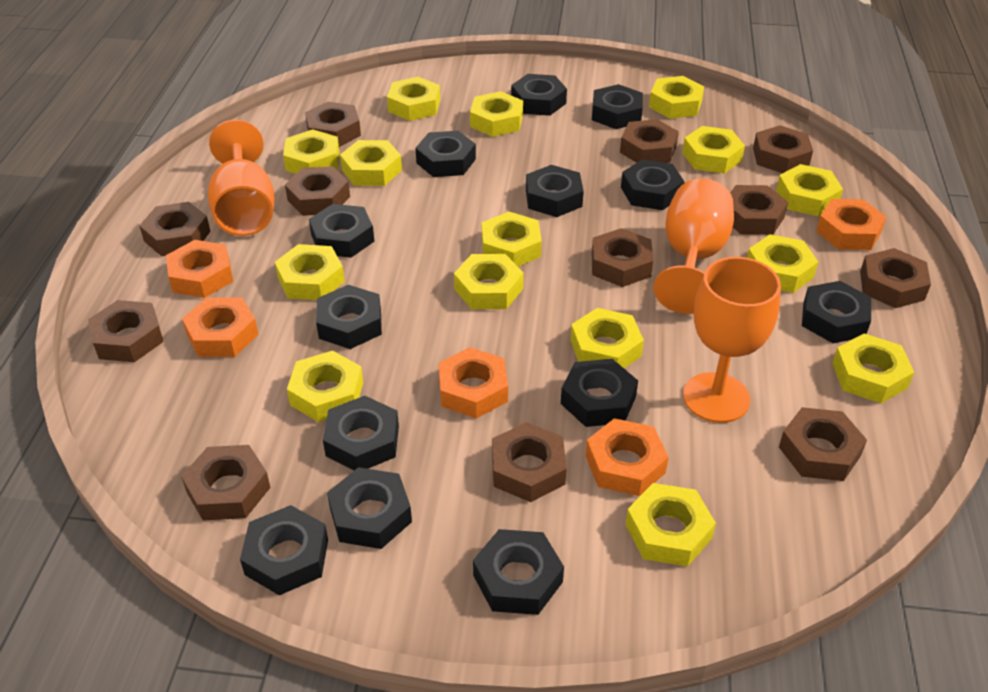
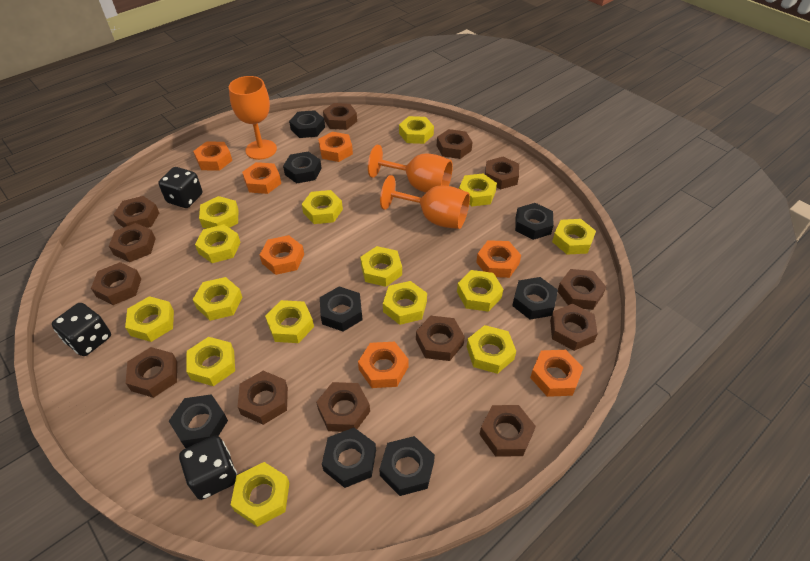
black dice: none = 0 -> [52,303,111,356] [158,167,202,208] [179,436,237,500] = 3
black nut: [240,505,328,595] [309,204,374,258] [316,285,382,349] [323,396,399,470] [327,467,412,549] [416,131,476,177] [473,529,564,615] [511,74,567,116] [526,165,584,217] [561,359,638,427] [592,84,643,129] [621,159,685,210] [802,281,871,343] = 13 -> [169,394,228,448] [283,151,322,183] [289,110,325,138] [320,287,363,331] [322,428,376,488] [379,436,435,496] [512,277,558,320] [515,203,554,240] = 8
brown nut: [88,300,164,362] [139,202,211,256] [181,445,271,521] [285,166,350,216] [305,102,361,147] [492,422,567,502] [592,228,653,287] [620,119,679,163] [730,185,788,235] [753,125,813,173] [779,407,867,481] [860,248,931,308] = 12 -> [91,262,141,305] [109,223,156,262] [113,196,159,228] [126,347,177,398] [238,371,288,425] [316,382,370,432] [323,103,357,130] [416,316,465,361] [437,129,472,159] [479,405,536,457] [485,157,519,190] [550,304,598,351] [558,269,606,310] = 13
orange nut: [166,240,233,298] [182,297,259,357] [438,347,508,419] [585,418,669,496] [816,199,886,250] = 5 -> [193,141,232,171] [242,162,281,194] [260,235,304,275] [318,132,353,162] [358,342,409,388] [476,240,521,278] [530,350,583,397] = 7

